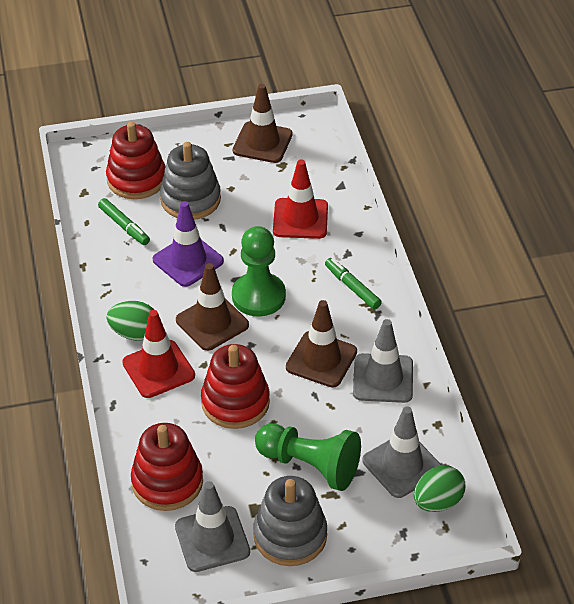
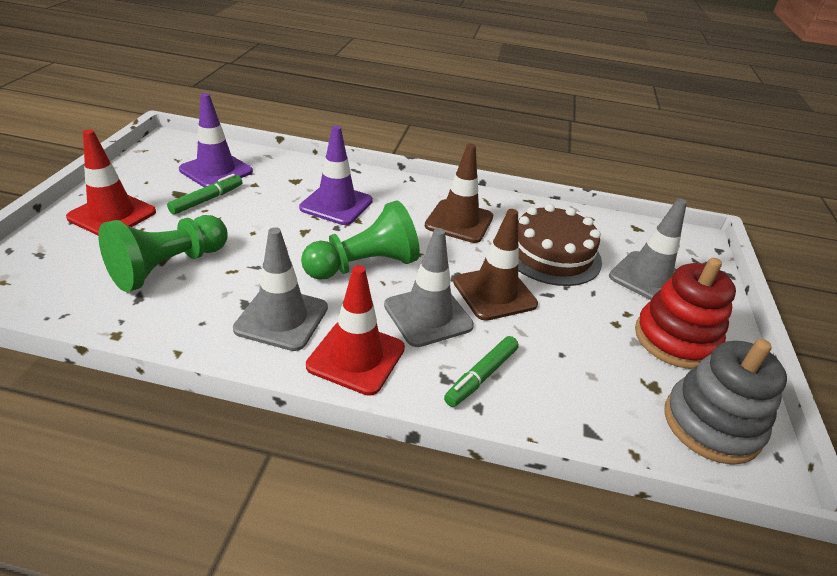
brown cake: none = 0 -> [518,204,602,286] = 1
brown traffic cone: [176,263,249,351] [233,84,293,163] [286,300,357,388] = 3 -> [425,144,493,243] [453,209,538,321] = 2
green egg: [107,301,154,341] [414,465,465,512] = 2 -> none = 0
grey stacking toy: [160,142,221,220] [253,476,327,566] = 2 -> [664,339,787,465] = 1
purple traffic cone: [153,201,224,287] = 1 -> [179,93,253,187] [299,126,373,225] = 2
red stacking toy: [106,122,165,199] [131,423,203,511] [201,344,270,429] = 3 -> [635,258,736,369] = 1

